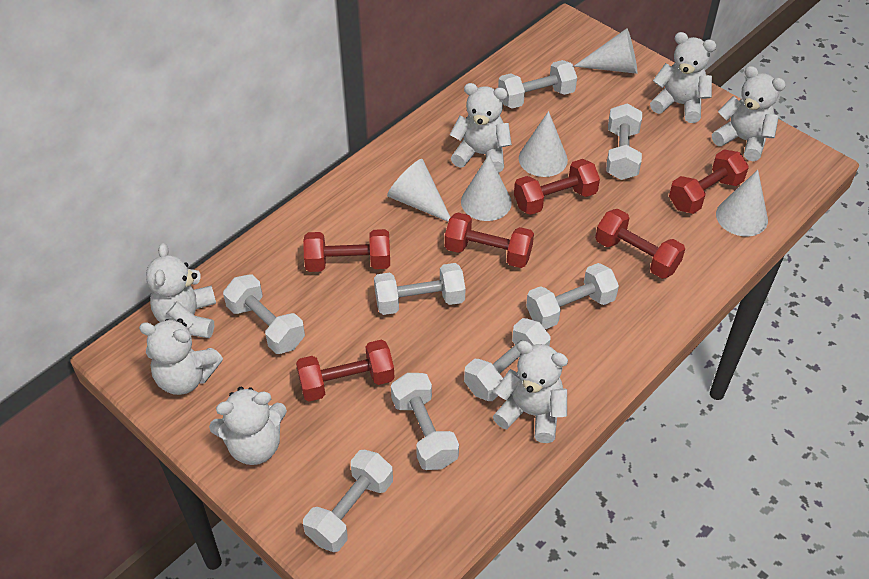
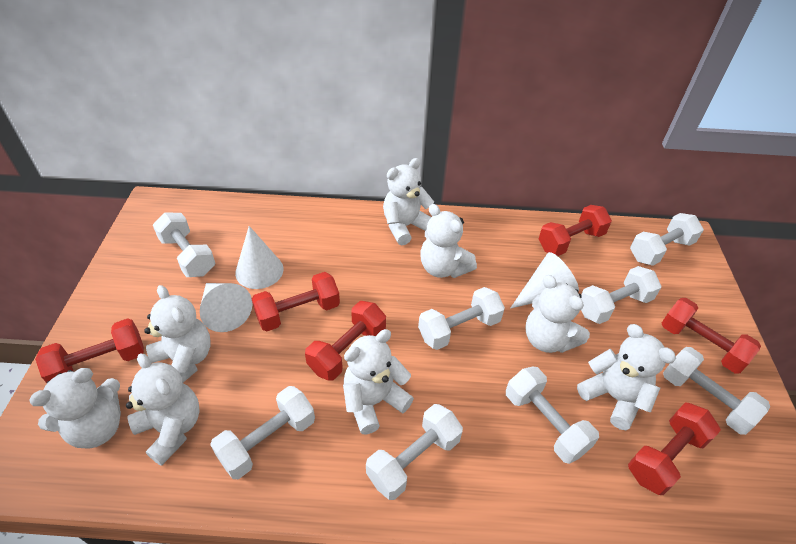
white cone: [387,159,451,222] [461,155,512,221] [519,111,568,177] [574,28,637,74] [716,170,768,236] = 5 -> [200,283,252,332] [235,226,284,289] [510,252,579,309] = 3
white teddy bear: [139,318,223,395] [146,243,216,338] [209,387,287,465] [450,83,512,173] [493,341,568,443] [650,32,716,123] [712,66,786,161] = 7 -> [29,368,121,449] [126,353,200,466] [144,285,211,382] [343,329,414,434] [383,158,434,245] [420,204,477,278] [525,275,590,353] [577,324,676,430] = 8

